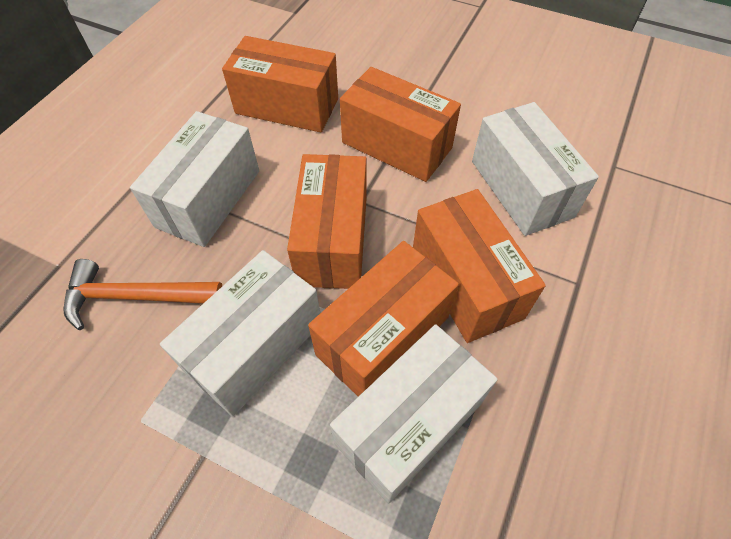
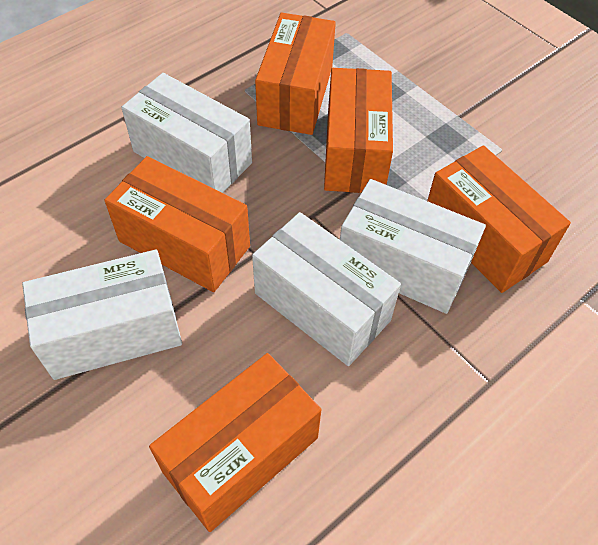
orange hammer: [63,259,222,330] = 1 -> none = 0

